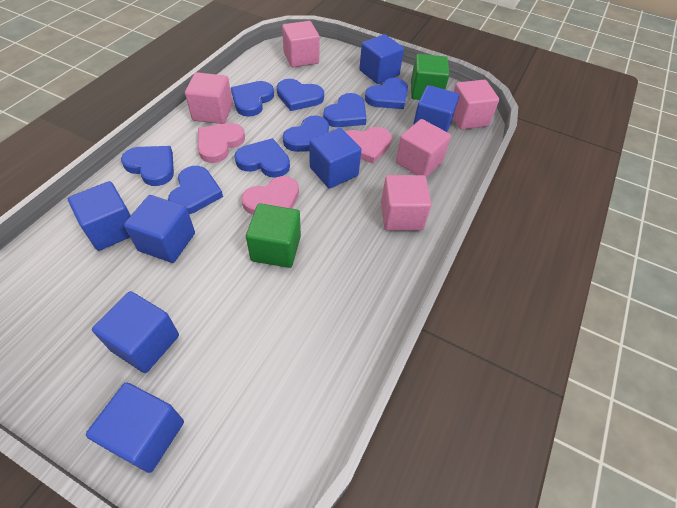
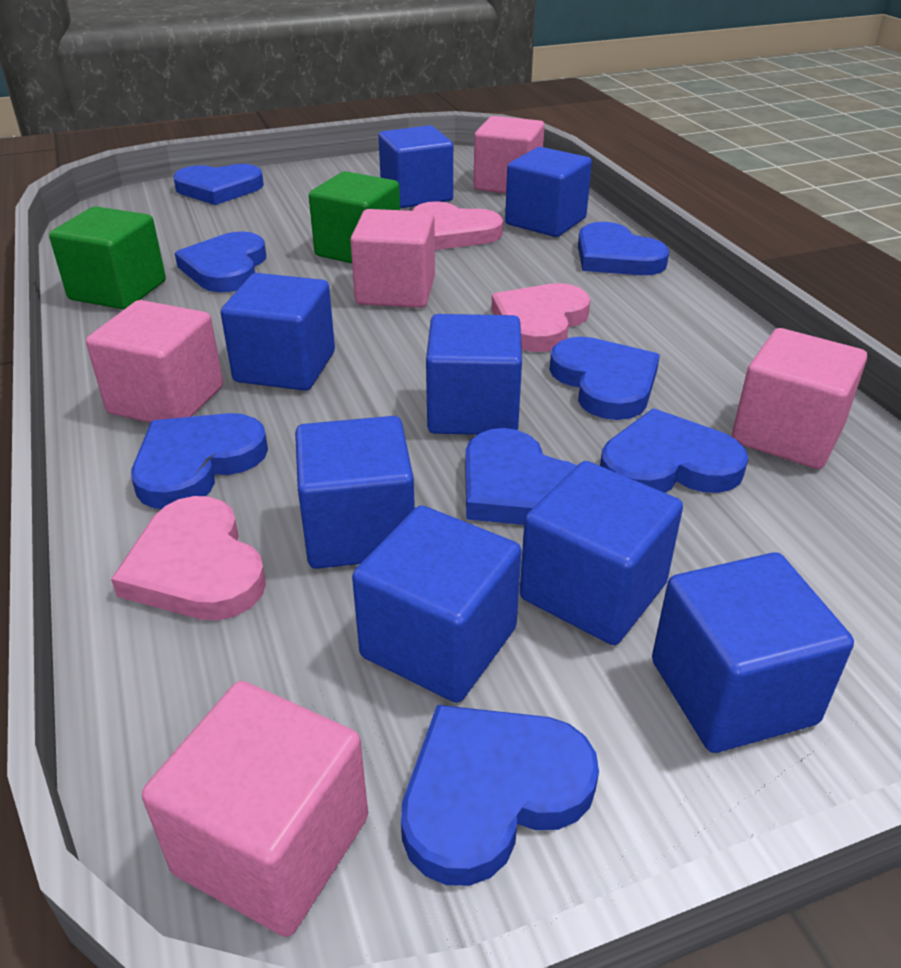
blue cube: [68,181,131,251] [86,382,184,473] [92,291,179,373] [124,195,195,263] [309,128,361,189] [359,34,404,84] [413,85,459,132] = 7 -> [221,273,335,391] [295,416,415,569] [352,505,522,703] [378,125,453,208] [426,314,522,435] [505,147,592,237] [520,461,683,645] [652,552,854,753] = 8

